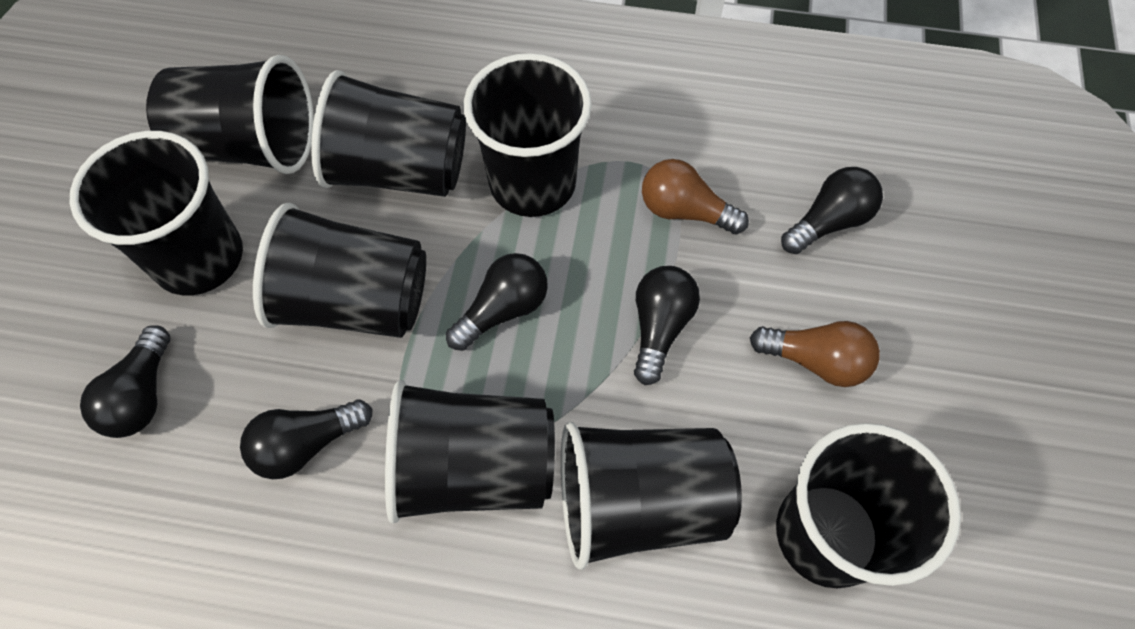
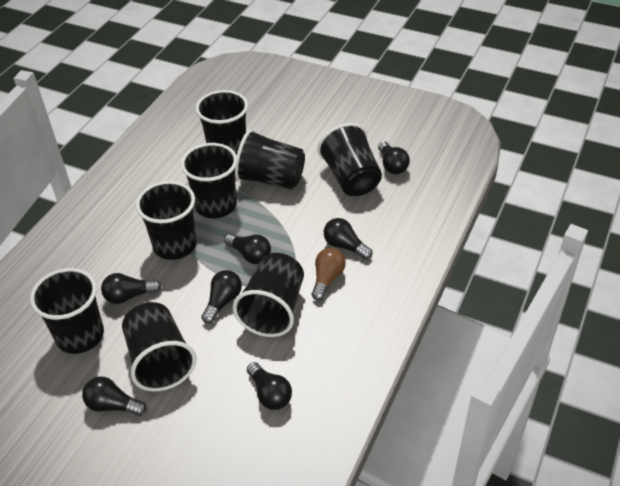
black light bulb: [80,325,171,438] [240,399,372,479] [446,253,548,351] [634,266,700,385] [781,167,883,254] = 5 -> [82,377,146,416] [101,273,162,304] [202,270,242,324] [224,234,271,264] [247,362,292,410] [324,218,373,260] [378,141,410,174] = 7
brown light bulb: [642,159,749,234] [750,321,880,387] = 2 -> [312,248,346,301] = 1

